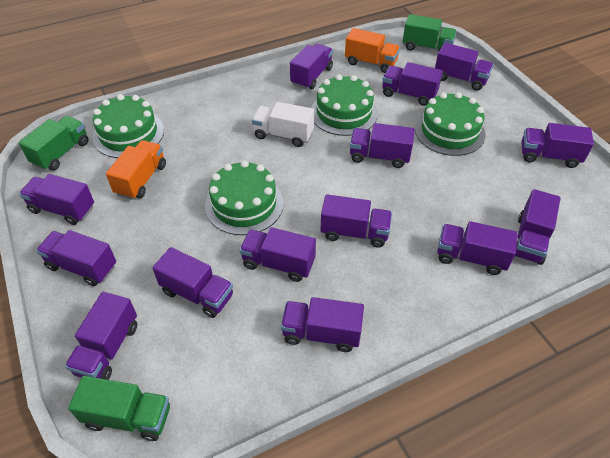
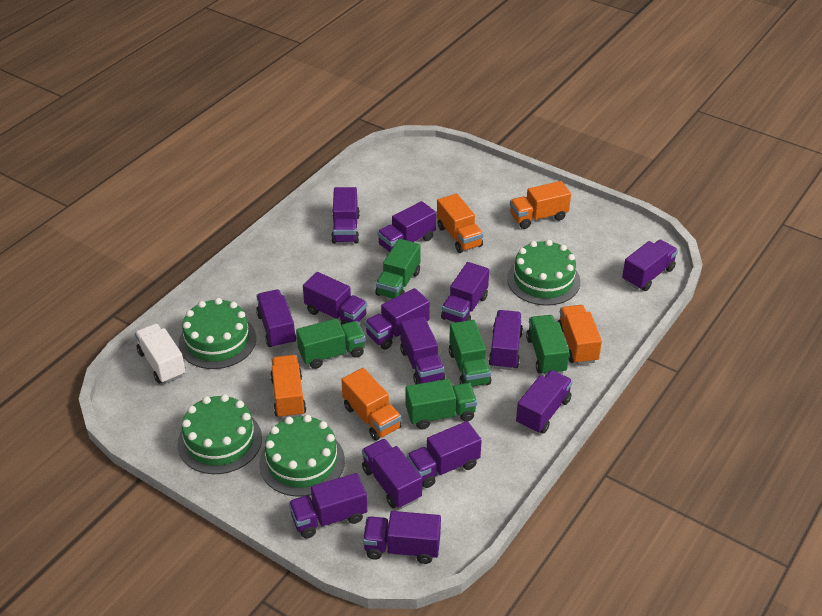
green truck: [19,116,89,171] [68,376,170,441] [403,14,457,51] = 3 -> [296,318,366,369] [375,239,421,299] [406,379,477,429] [449,320,491,387] [526,315,569,376] = 5
orange truck: [106,140,166,200] [345,28,400,73] = 2 -> [270,355,306,419] [341,368,401,441] [437,194,483,253] [510,181,571,229] [558,305,602,365] = 5

